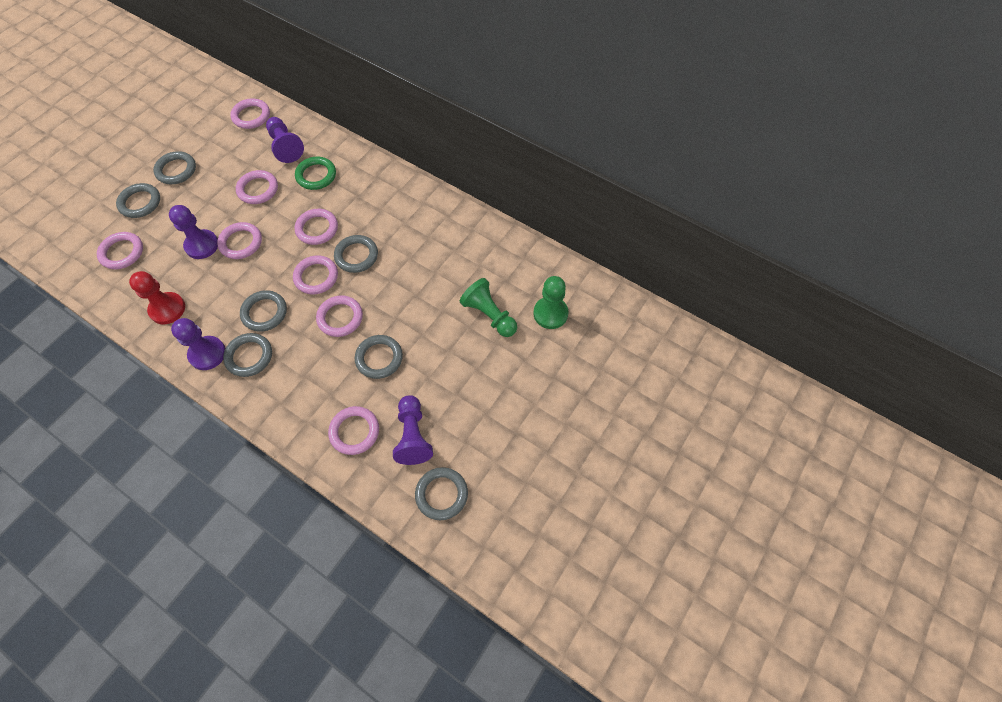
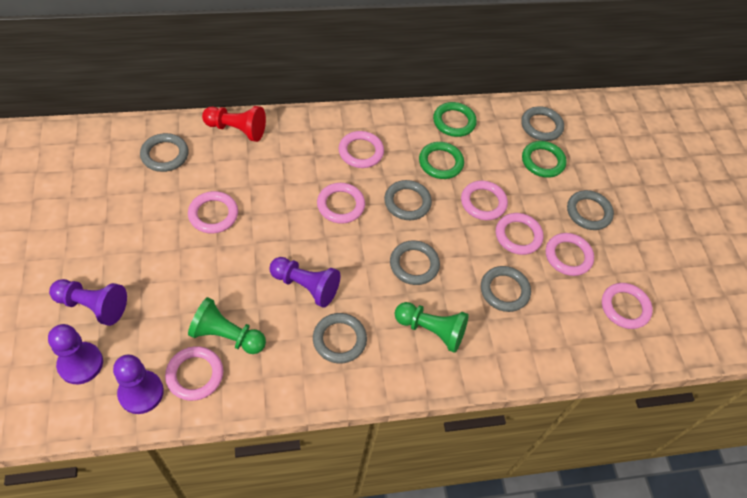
green ring: [295,157,336,190] = 1 -> [419,142,464,179] [433,102,477,137] [522,141,567,178] = 3

